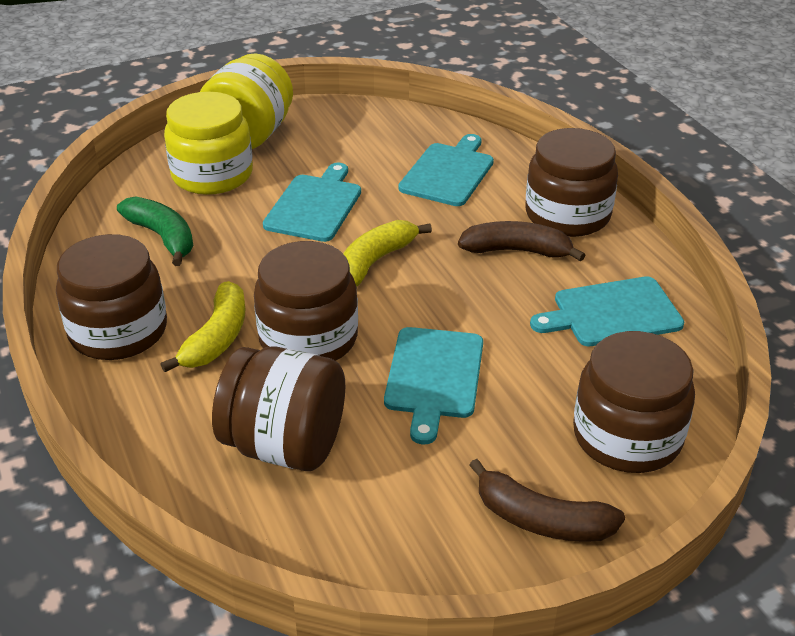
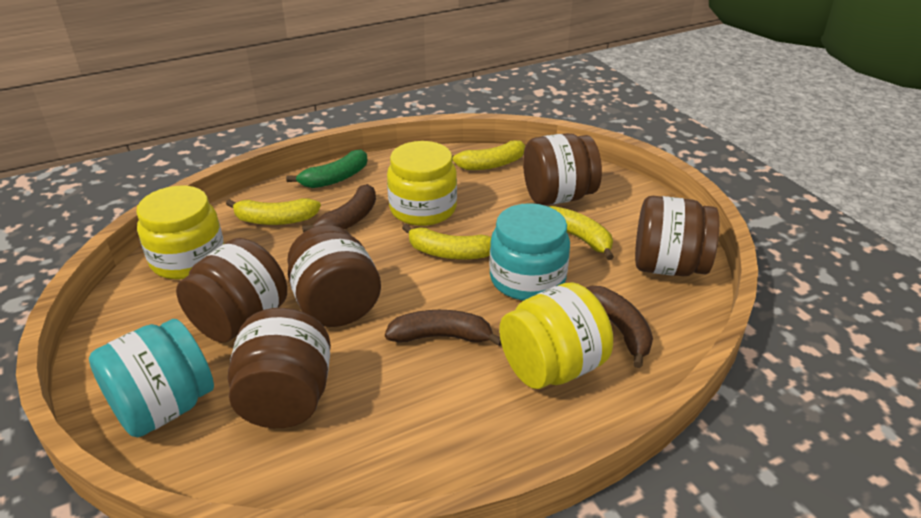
brown banana: [458,221,585,262] [469,459,625,542] = 2 -> [302,184,376,233] [385,310,502,346] [586,286,653,368] = 3
turquoise cutting board: [263,163,361,242] [384,327,483,444] [398,134,494,206] [530,276,684,346] = 4 -> none = 0
turquoise jar: none = 0 -> [89,319,214,437] [489,203,570,301] = 2
yellow banana: [160,281,245,372] [343,220,432,287] = 2 -> [226,198,321,225] [402,224,491,259] [452,140,525,170] [549,206,614,260] = 4
yellow jar: [164,92,253,195] [200,53,293,149] = 2 -> [136,186,224,280] [387,141,457,226] [499,282,613,389] = 3

